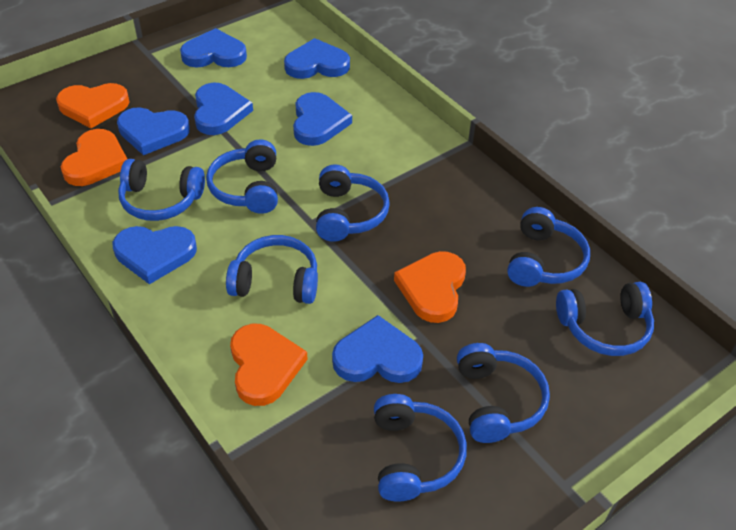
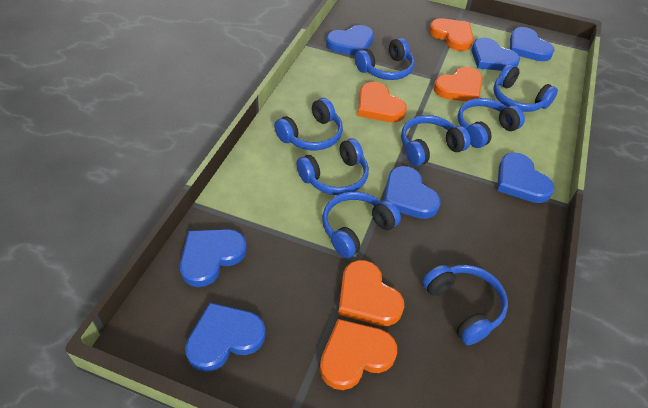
orange heart: [56,83,130,128] [61,129,127,186] [230,324,308,406] [394,251,466,323] = 4 -> [320,319,397,390] [338,260,404,326] [358,82,407,122] [429,18,473,51] [434,67,483,101] = 5

